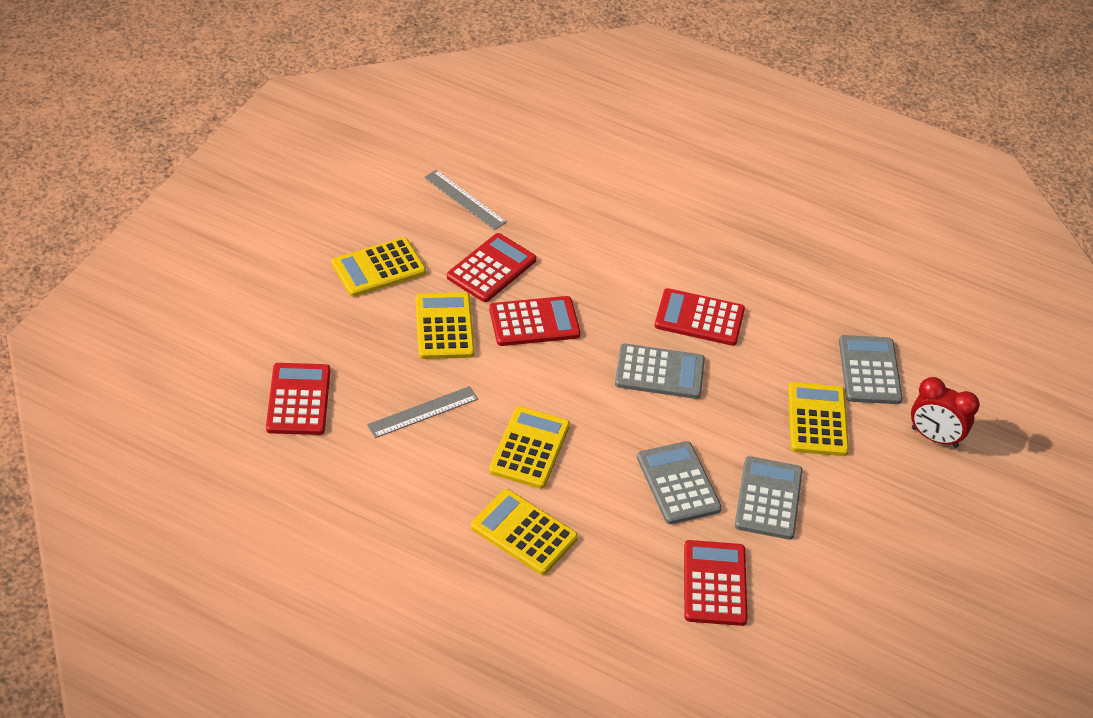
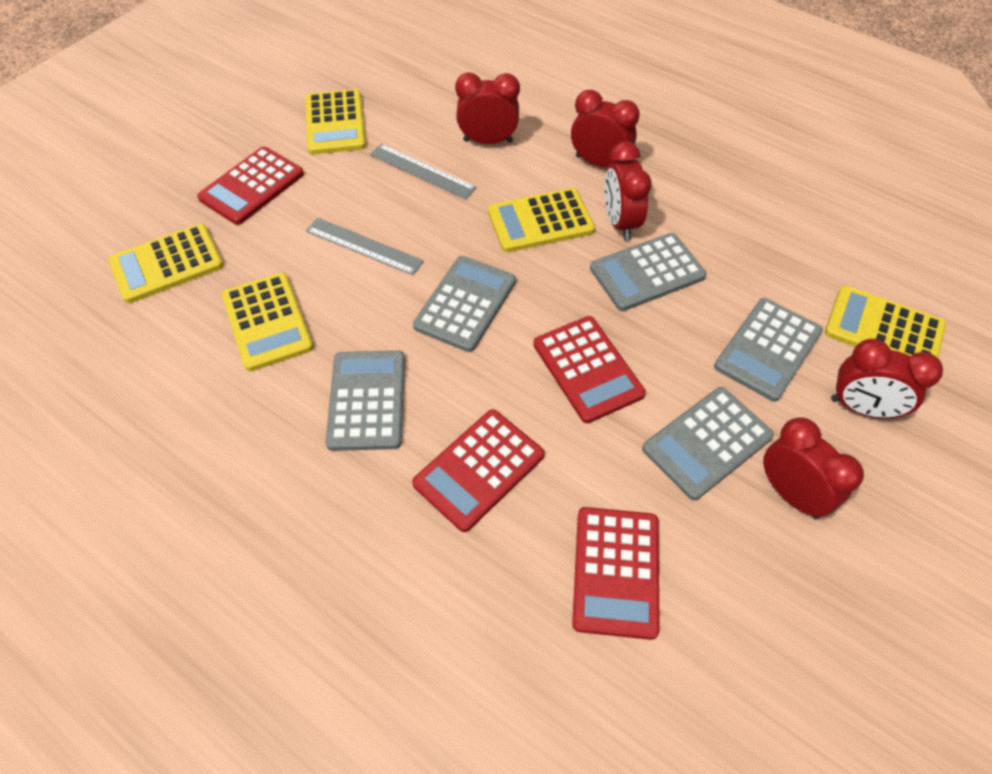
grey calculator: [615,344,705,399] [637,441,722,524] [735,456,803,540] [839,335,903,404] = 4 -> [325,351,405,451] [413,256,516,352] [590,233,706,311] [642,387,774,500] [714,298,823,402] = 5
red calculator: [266,363,330,435] [447,233,536,302] [489,296,581,346] [655,288,745,346] [684,540,748,626] = 5 -> [197,146,304,225] [412,409,545,532] [533,316,646,423] [572,507,660,640] = 4
red clock: [911,377,980,448] = 1 -> [455,72,520,144] [571,90,640,167] [605,142,652,240] [763,418,864,519] [831,339,943,418] = 5

